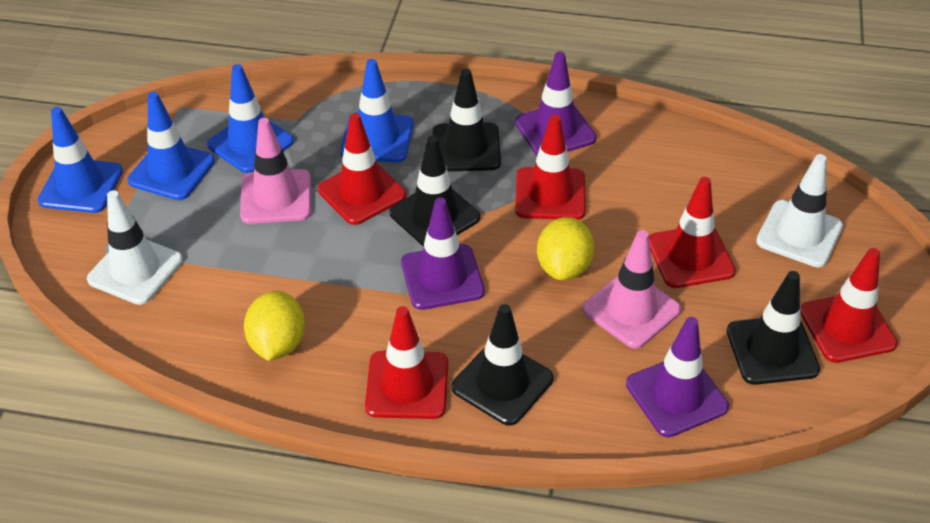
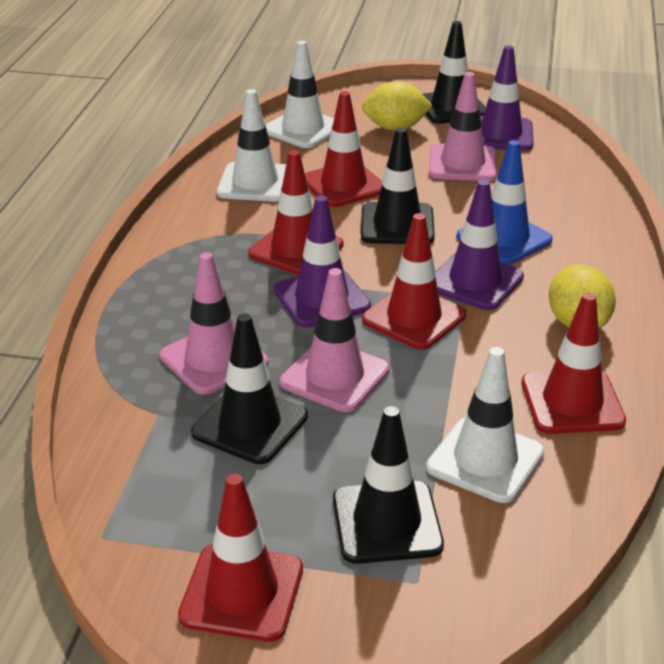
blue traffic cone: [38,107,123,213] [127,92,215,200] [207,64,294,173] [340,59,414,163] = 4 -> [456,140,553,264] = 1
pink traffic cone: [240,118,311,224] [583,230,681,349] = 2 -> [160,252,268,395] [280,268,390,412] [429,72,497,181] = 3
white traffic cone: [87,190,183,305] [756,154,843,267] = 2 -> [217,89,286,202] [266,40,334,148] [426,347,544,503] = 3

